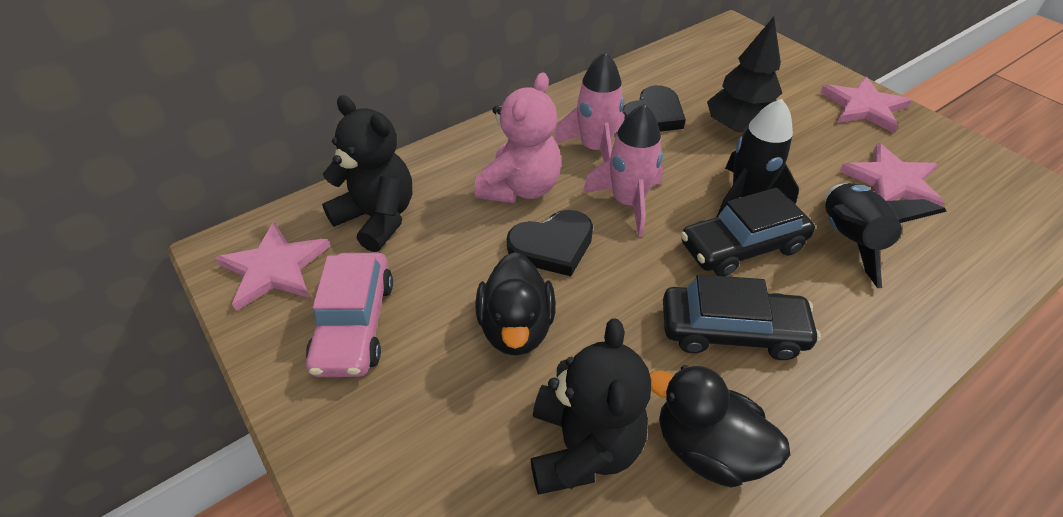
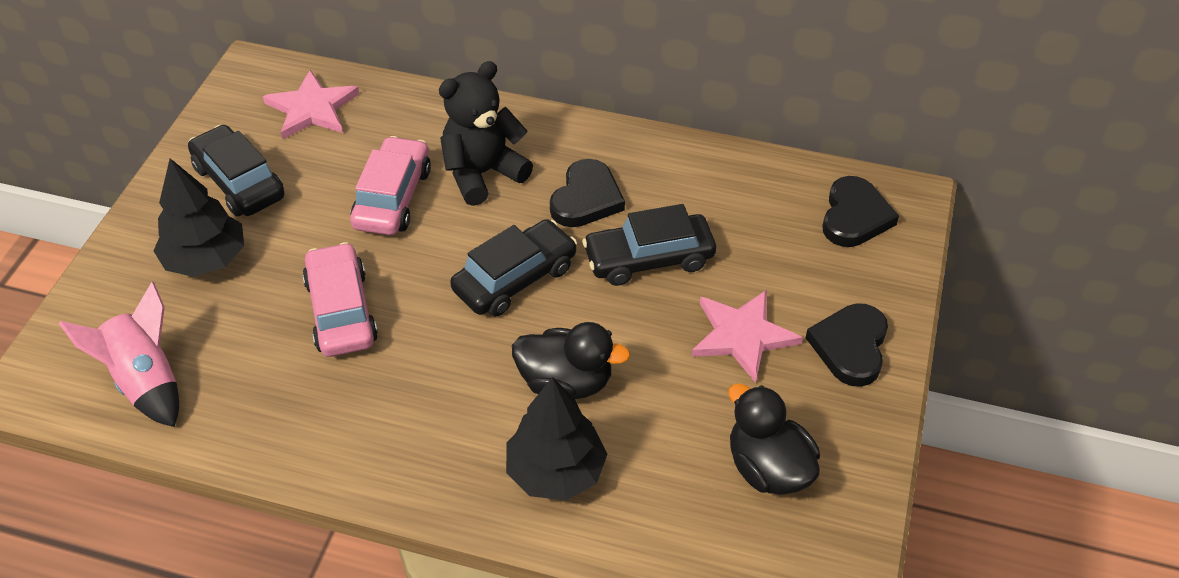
black car: [663,274,821,360] [681,188,815,276] = 2 -> [188,125,284,216] [450,219,577,316] [582,204,716,286] = 3
black heart: [507,210,593,276] [622,85,686,132] = 2 -> [550,159,625,227] [806,303,888,387] [822,176,899,247] = 3
black rocket: [717,99,799,217] [826,183,947,288] = 2 -> none = 0
black teddy bear: [322,95,412,252] [531,319,651,495] = 2 -> [439,61,533,206] = 1
black tree: [707,17,782,132] = 1 -> [154,158,244,277] [506,377,607,501] = 2
pink car: [306,253,393,377] = 1 -> [302,242,378,357] [350,136,431,235] = 2
pink rocket: [554,52,625,162] [583,104,663,237] = 2 -> [59,282,179,427] = 1
pink star: [216,222,330,311] [820,77,912,133] [839,143,944,206] = 3 -> [263,70,359,139] [692,290,803,383] = 2
pink teddy bear: [475,72,561,203] = 1 -> none = 0

